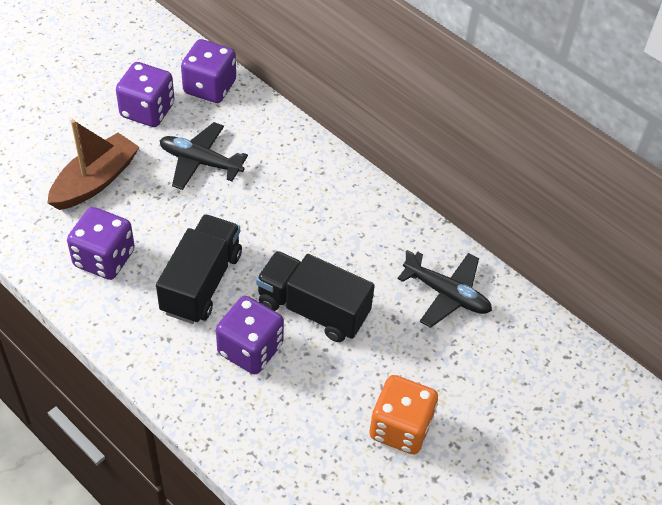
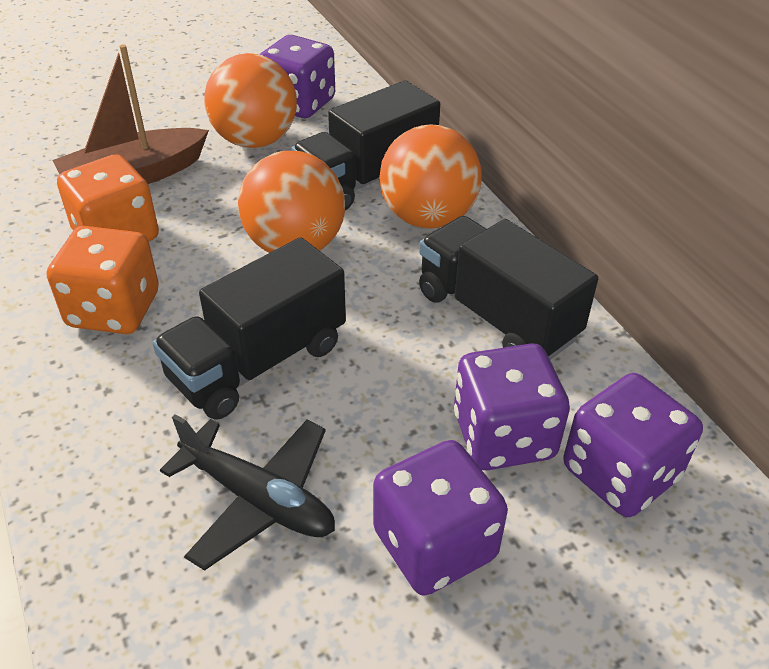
black plane: [160,122,248,190] [398,250,492,328] = 2 -> [160,414,335,571] = 1
black truck: [156,214,242,324] [256,251,375,342] = 2 -> [153,237,346,420] [291,80,440,210] [419,216,598,360] = 3
orange ball: none = 0 -> [204,53,297,148] [238,151,345,253] [379,124,482,228] = 3
orange dice: [369,375,438,455] = 1 -> [47,226,159,334] [57,154,159,241] = 2

